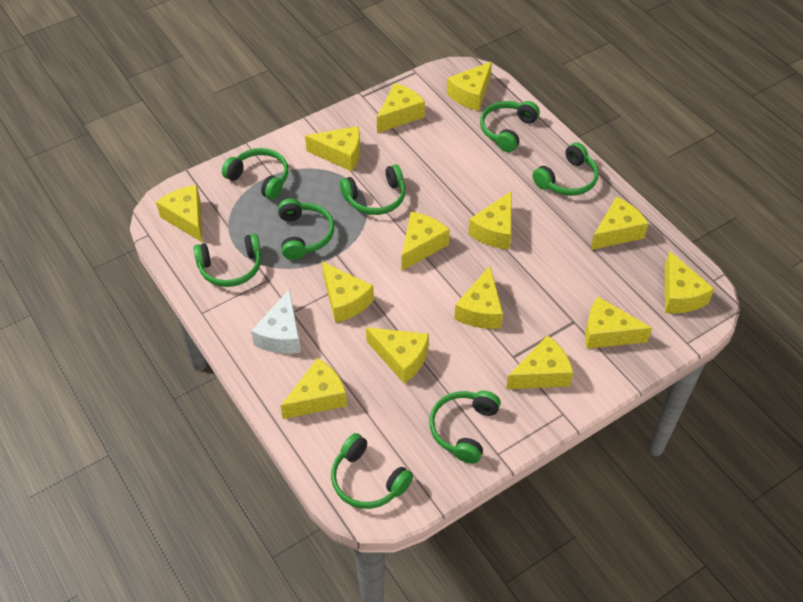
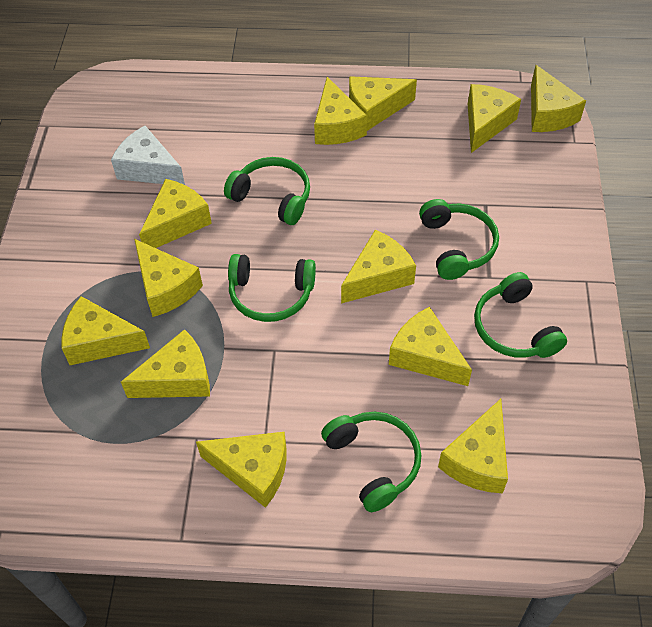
green headphones: [193,234,261,287] [222,148,288,200] [278,199,334,260] [331,433,413,509] [340,164,405,215] [429,391,501,464] [480,101,540,152] [532,142,599,196] = 8 -> [224,157,310,225] [228,254,316,322] [321,412,422,512] [419,199,499,280] [474,272,567,358] = 5
yellow cheese: [156,185,203,243] [281,358,347,419] [305,126,360,171] [322,261,374,323] [366,327,429,384] [377,83,425,133] [402,212,450,271] [447,61,492,111] [454,266,503,329] [468,191,512,250] [506,335,573,389] [585,297,652,349] [590,197,649,250] [665,251,714,313] = 14 -> [62,296,150,365] [121,329,210,398] [134,239,203,317] [139,179,212,248] [196,432,287,508] [314,77,367,145] [341,230,416,303] [349,76,417,131] [389,307,472,386] [438,399,508,494] [468,84,521,153] [531,65,586,132] = 12

